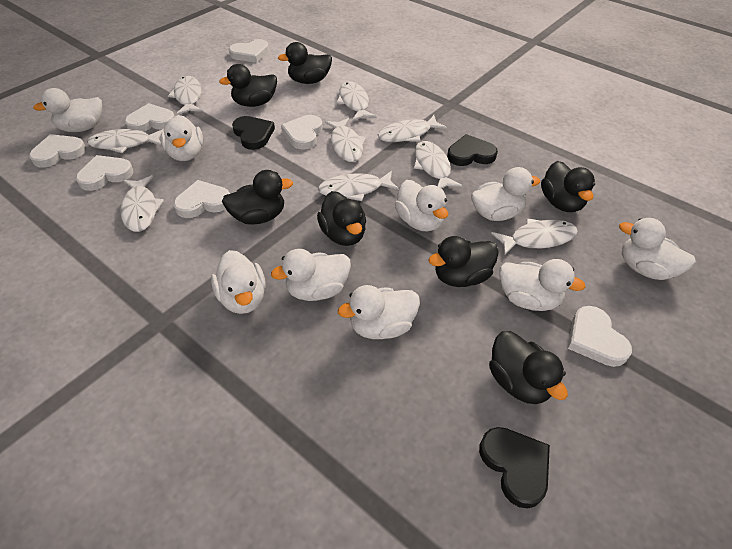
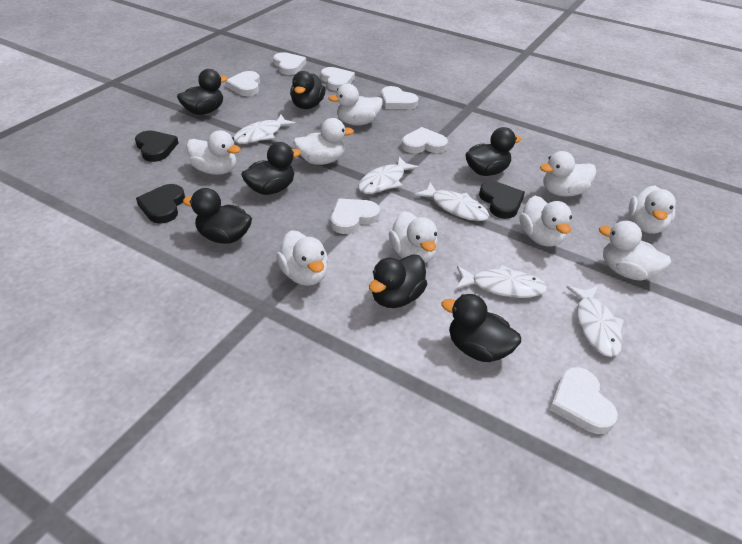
white fish: [87,129,164,153] [121,175,164,232] [168,76,202,115] [318,171,399,201] [325,118,366,162] [336,81,376,121] [378,115,447,142] [414,141,462,189] [491,218,578,256] = 9 -> [234,115,296,144] [358,157,419,194] [414,182,489,221] [456,265,547,298] [566,286,624,357] = 5

